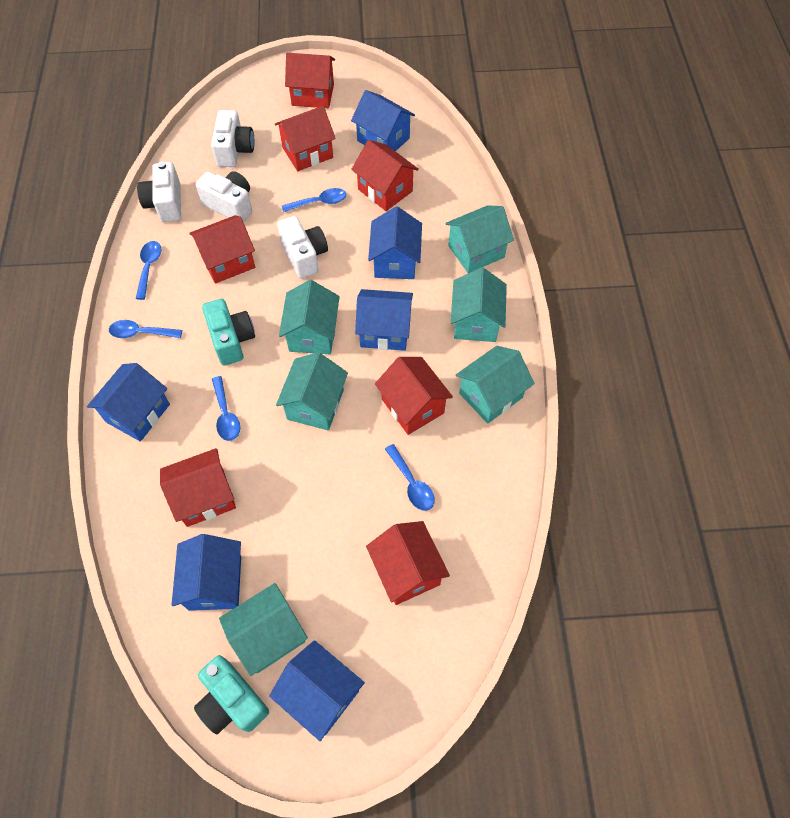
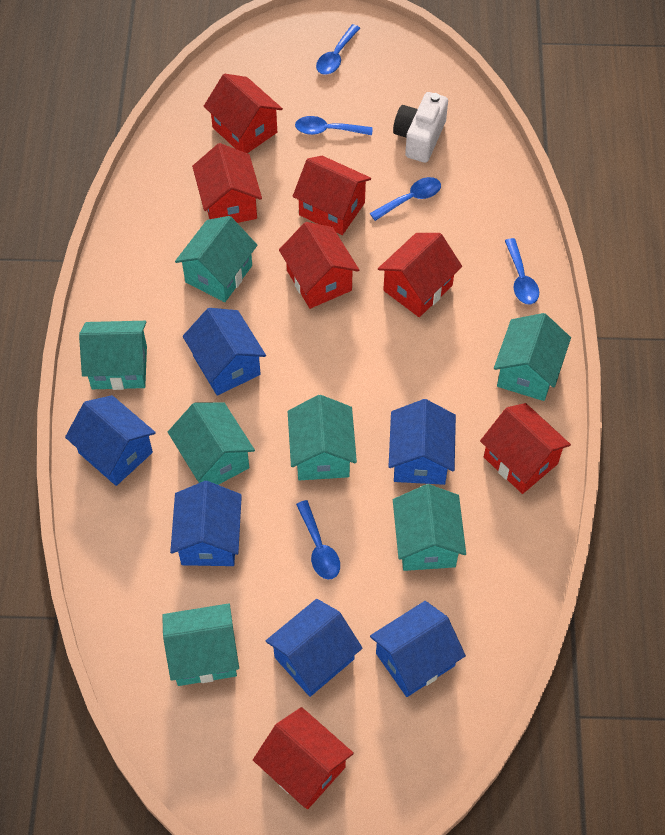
turquoise camera: [194,655,269,735] [202,299,255,365] = 2 -> none = 0
turquoise house: [219,583,308,676] [276,352,348,431] [279,280,340,354] [445,205,514,273] [451,267,507,342] [456,346,534,423] = 6 -> [79,321,147,390] [162,603,239,686] [168,402,255,485] [175,216,257,302] [288,395,357,480] [393,484,466,571] [494,313,571,401] = 7
white camera: [137,161,181,222] [196,171,252,222] [211,110,254,167] [277,216,328,279] = 4 -> [393,92,448,163] = 1

